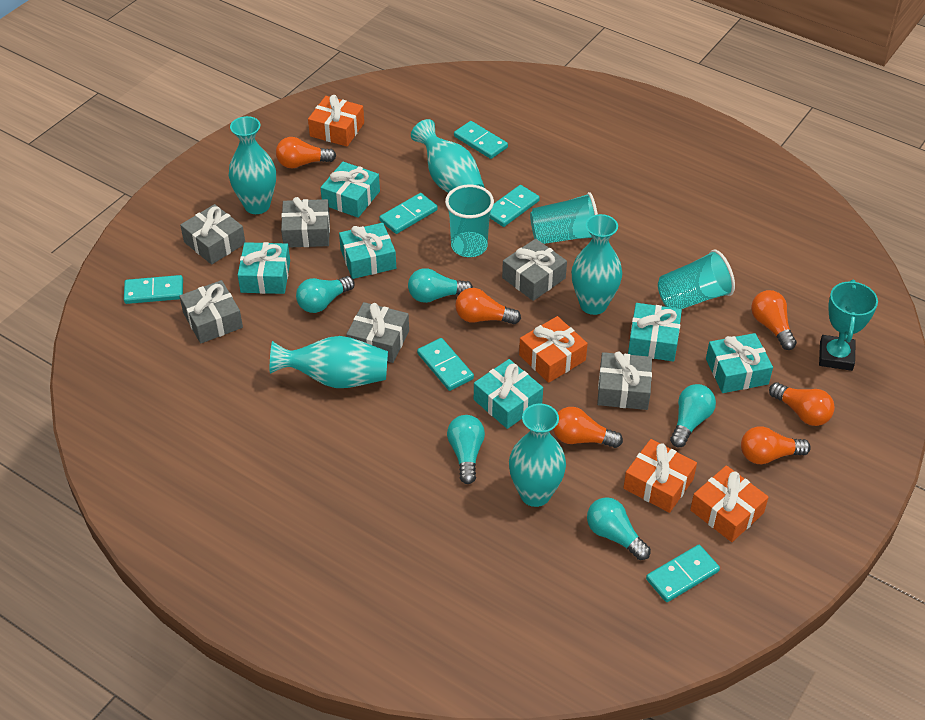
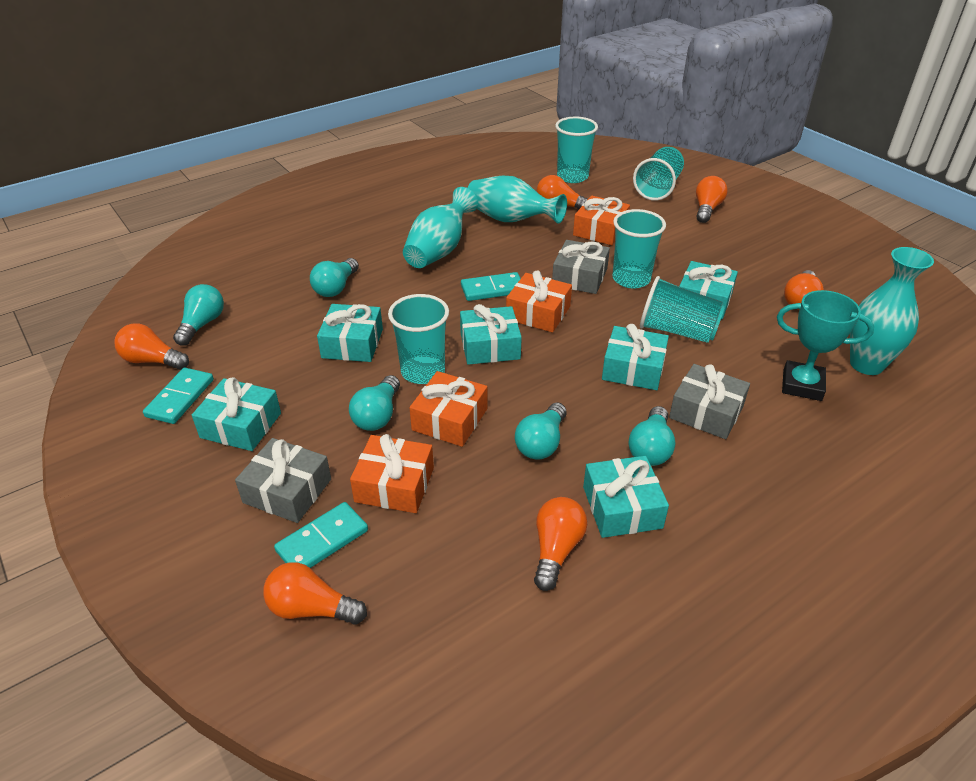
grey gift: [179,280,243,344] [180,204,245,265] [281,197,330,248] [346,302,409,363] [502,238,567,301] [597,351,652,410] = 6 -> [235,438,331,523] [552,240,610,294] [669,364,750,439] = 3
turquoise cup: [445,184,494,257] [530,192,598,244] [658,249,735,309] = 3 -> [388,294,449,384] [555,117,598,183] [612,209,666,288] [633,147,684,201] [640,276,725,343] = 5
turquoise domino: [124,275,183,304] [379,193,438,234] [417,338,474,391] [454,121,508,159] [490,185,540,227] [646,545,720,602] = 6 -> [143,368,214,424] [274,502,368,568] [461,272,521,301] = 3
turquoise vase: [229,116,276,214] [270,336,388,388] [411,119,485,193] [509,404,566,507] [571,214,622,315] = 5 -> [403,187,478,268] [468,175,567,224] [850,247,934,375] = 3

